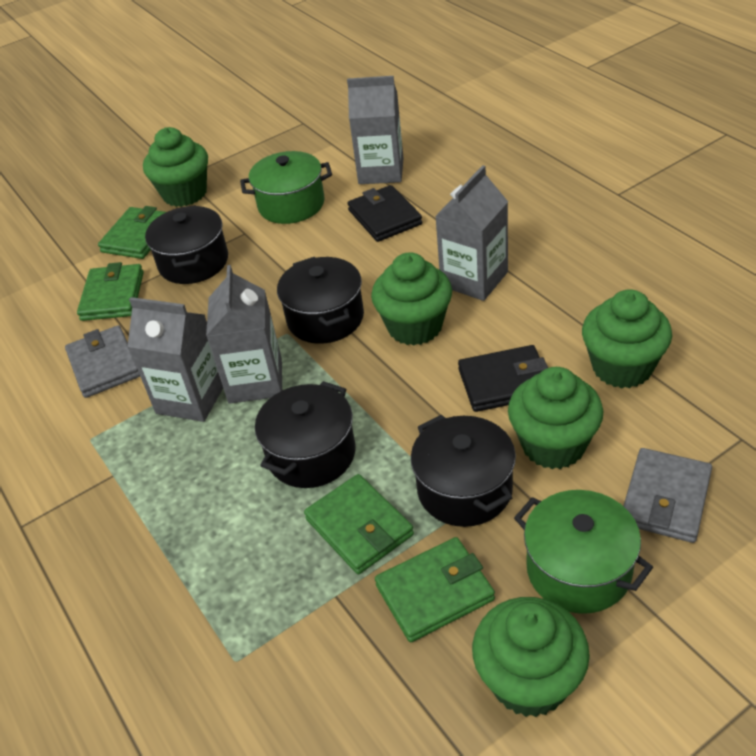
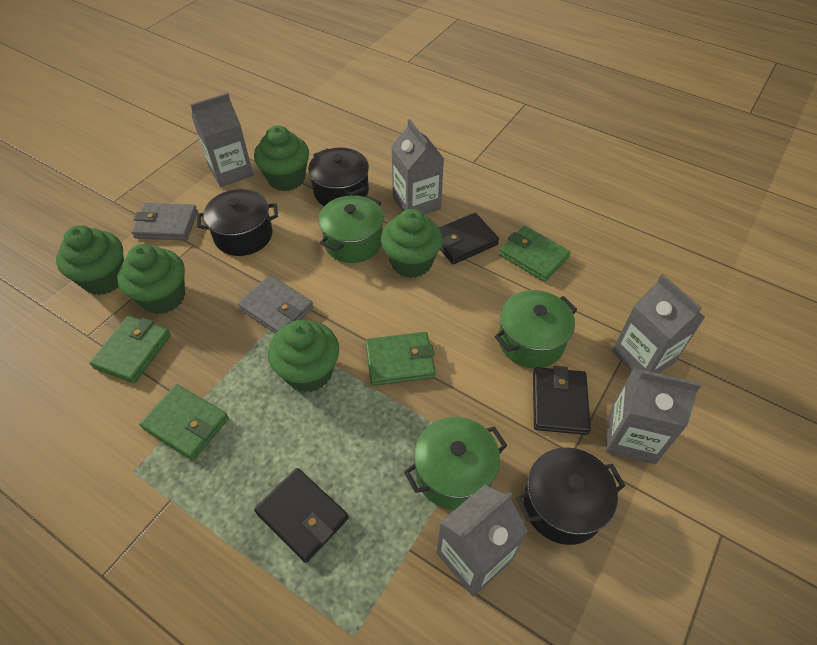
black pot: [145,205,228,284] [255,381,355,488] [277,257,364,344] [411,415,516,527] = 4 -> [197,189,278,256] [308,148,369,206] [516,447,625,545] = 3
black wallet: [348,185,422,242] [458,345,548,412] = 2 -> [254,468,348,563] [439,213,499,264] [533,366,591,435] = 3
green pot: [240,151,332,224] [514,490,653,614] = 2 -> [318,195,384,263] [404,417,508,510] [495,290,577,368] = 3
grey carton: [127,297,223,422] [206,265,282,404] [347,76,403,184] [435,165,508,301] = 4 -> [190,93,253,187] [391,119,444,215] [437,485,527,597] [606,368,701,464] [612,274,705,373] = 5

